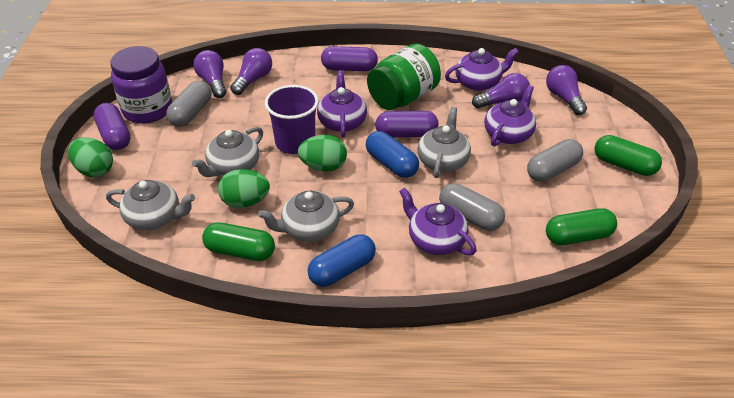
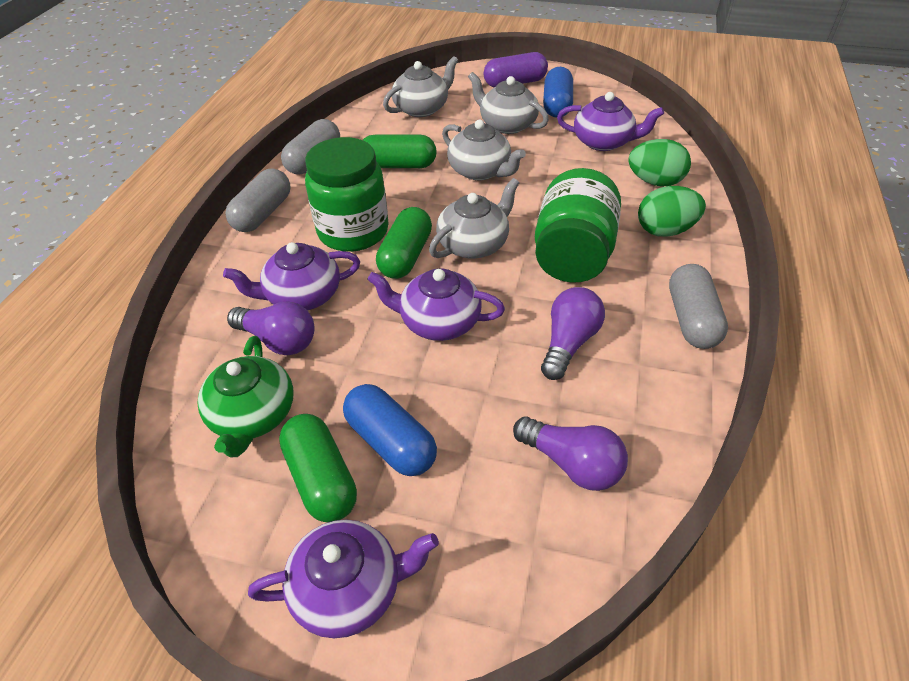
green egg: [68,137,113,177] [218,169,270,208] [298,135,347,172] = 3 -> [628,139,691,186] [638,186,706,237] = 2
green jar: [367,44,441,110] = 1 -> [305,137,389,252] [535,168,621,282] = 2
green teapot: none = 0 -> [198,336,294,457] = 1
purple capsule: [94,103,131,150] [321,46,378,71] [375,111,439,138] = 3 -> [484,52,548,88] = 1
purple cup: [265,85,319,154] = 1 -> none = 0
purple jar: [110,46,172,124] = 1 -> none = 0
purple light bulb: [193,50,226,98] [230,48,272,95] [472,73,530,109] [546,65,587,115] = 4 -> [227,302,314,355] [513,416,628,491] [541,287,605,380] = 3

